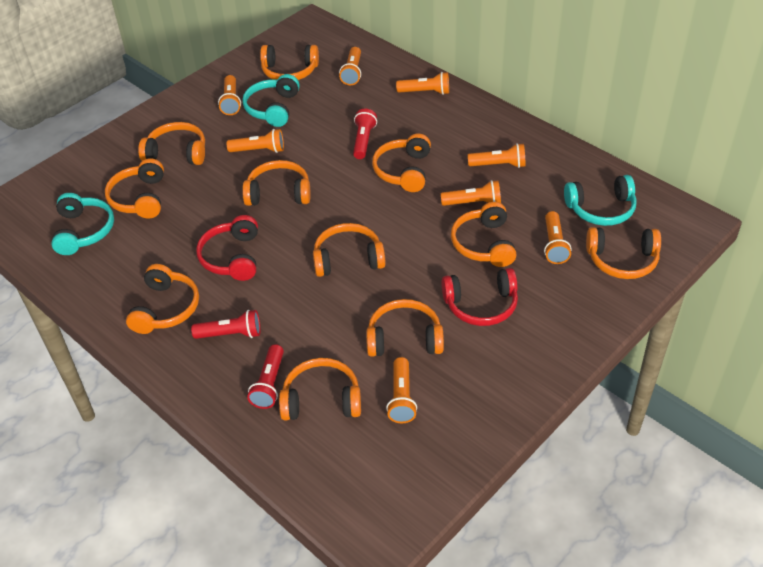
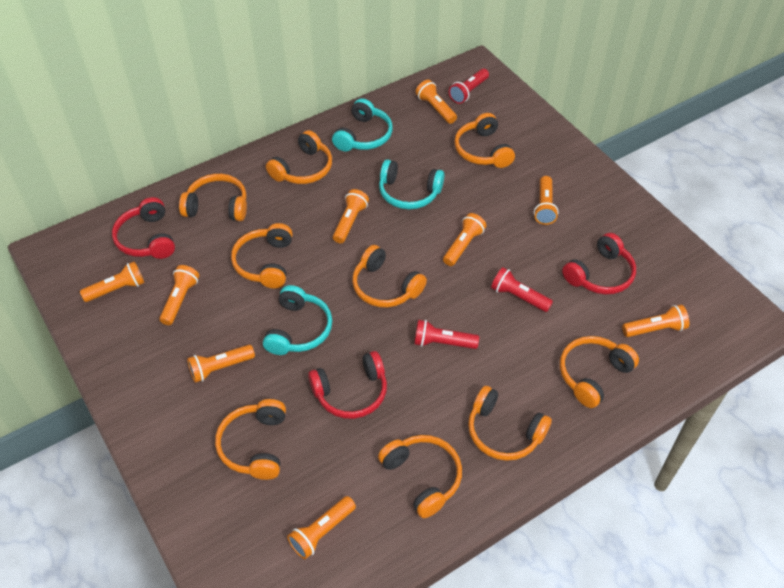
orange flashlight: [218,75,241,115] [226,129,284,153] [339,47,361,85] [386,357,417,423] [396,72,449,95] [441,180,501,206] [468,143,526,168] [544,211,571,264] = 8 -> [80,261,145,302] [159,265,199,325] [187,345,255,383] [287,496,356,559] [333,189,369,243] [416,80,457,124] [443,213,486,266] [534,176,559,225] [622,305,689,337] = 9
orange headphones: [105,158,164,218] [126,264,199,334] [138,122,205,165] [242,160,310,206] [260,45,319,80] [279,358,361,420] [313,223,386,277] [366,299,444,356] [372,133,431,192] [451,202,516,267] [586,227,661,279] = 11 -> [179,174,247,221] [215,399,286,480] [231,223,293,289] [266,130,332,184] [352,245,427,308] [378,435,462,518] [454,113,515,168] [468,386,552,461] [560,336,639,408] = 9
red headphones: [196,215,258,281] [442,268,518,326] = 2 -> [112,197,175,259] [308,351,387,419] [562,233,636,295] = 3

